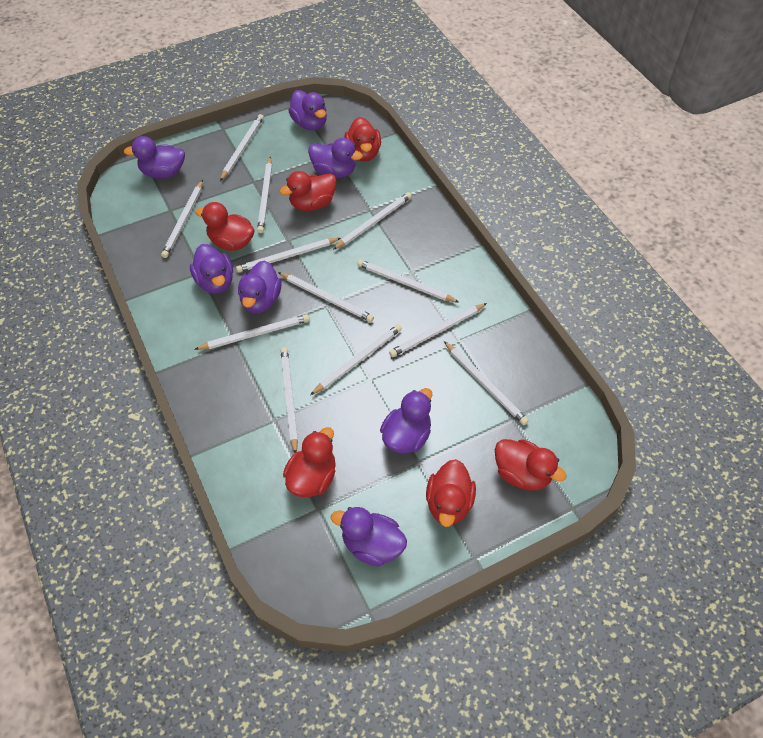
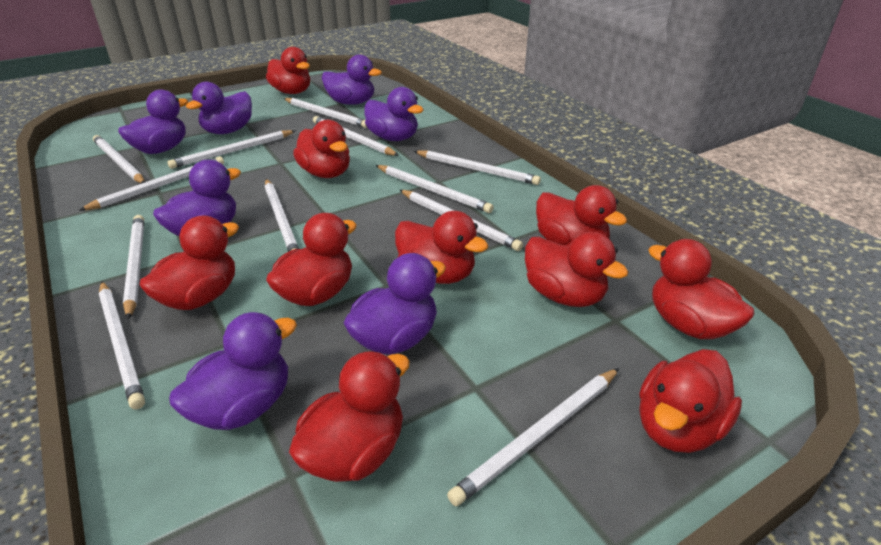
red duck: [195,202,255,251] [280,171,336,211] [283,427,336,497] [344,117,381,162] [426,459,476,527] [495,439,567,490] = 6 -> [139,216,239,310] [266,47,310,94] [266,213,357,306] [289,351,410,482] [293,120,350,178] [395,211,489,284] [525,232,628,307] [536,185,627,245] [639,349,742,453] [648,239,755,339] = 10

